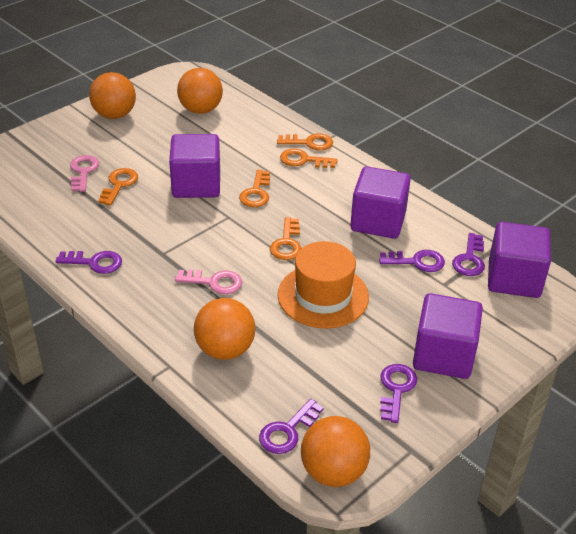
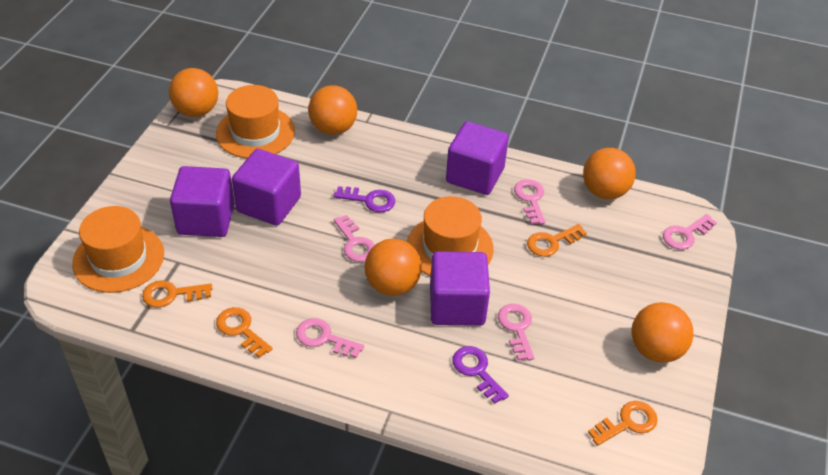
orange ball: [89,72,136,119] [177,68,223,114] [194,298,256,360] [301,416,370,487] = 4 -> [169,68,218,117] [308,85,357,135] [364,239,422,296] [583,148,636,199] [632,302,693,363] = 5
orange hat: [278,241,369,328] = 1 -> [72,206,164,293] [216,85,295,158] [407,196,494,276] = 3
orange key: [98,168,138,206] [239,170,270,207] [270,217,302,260] [277,133,333,150] [280,148,338,168] = 5 -> [142,280,212,308] [216,307,273,358] [527,224,587,257] [588,401,658,446] = 4
pink key: [70,155,99,192] [175,269,242,294] = 2 -> [296,318,364,358] [334,215,375,262] [498,304,534,361] [514,180,545,224] [663,214,717,250] = 5
purple key: [55,251,122,274] [259,399,324,454] [379,250,445,272] [380,364,417,423] [452,233,485,276] = 5 -> [333,186,395,212] [452,346,509,404] = 2

